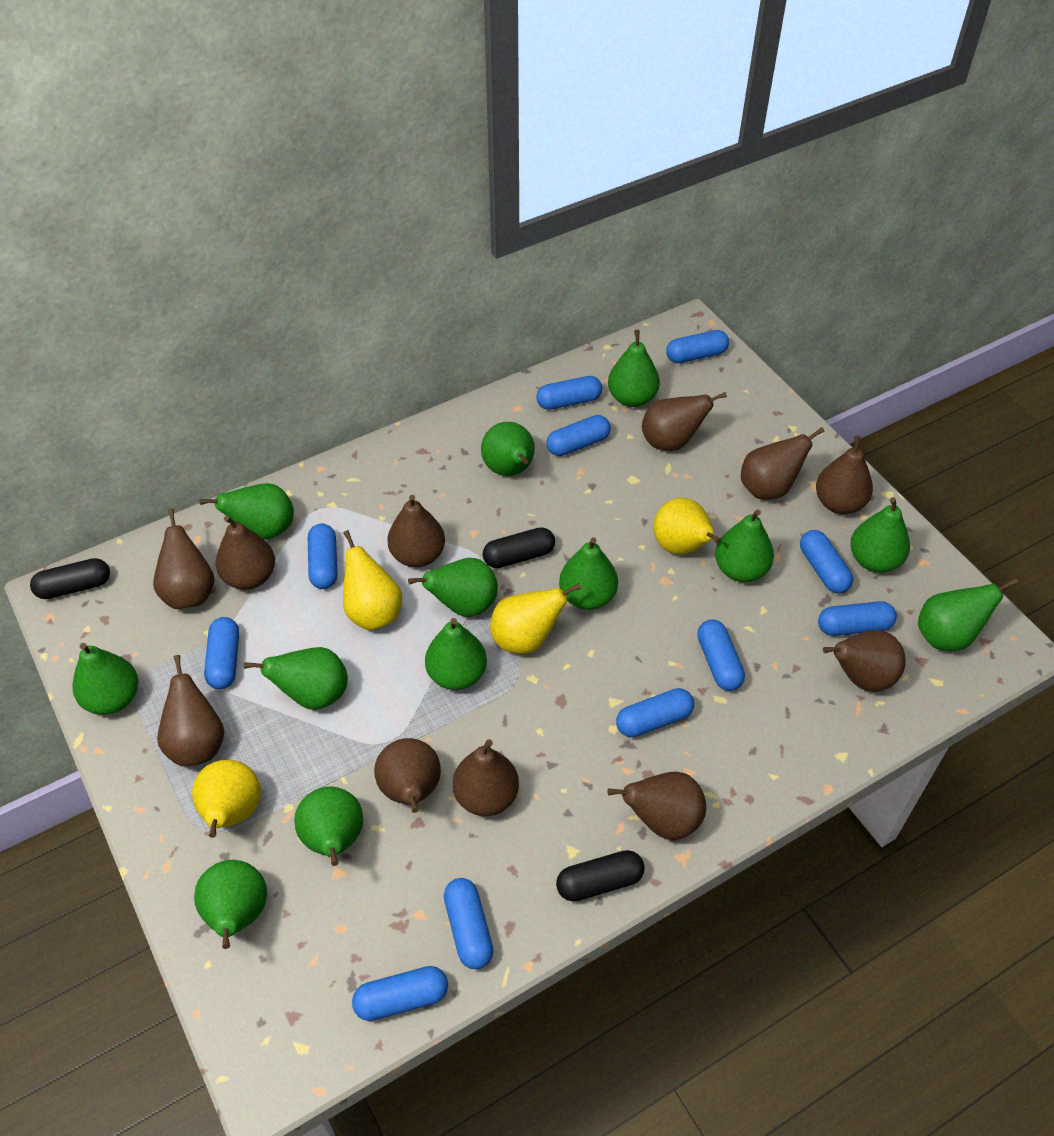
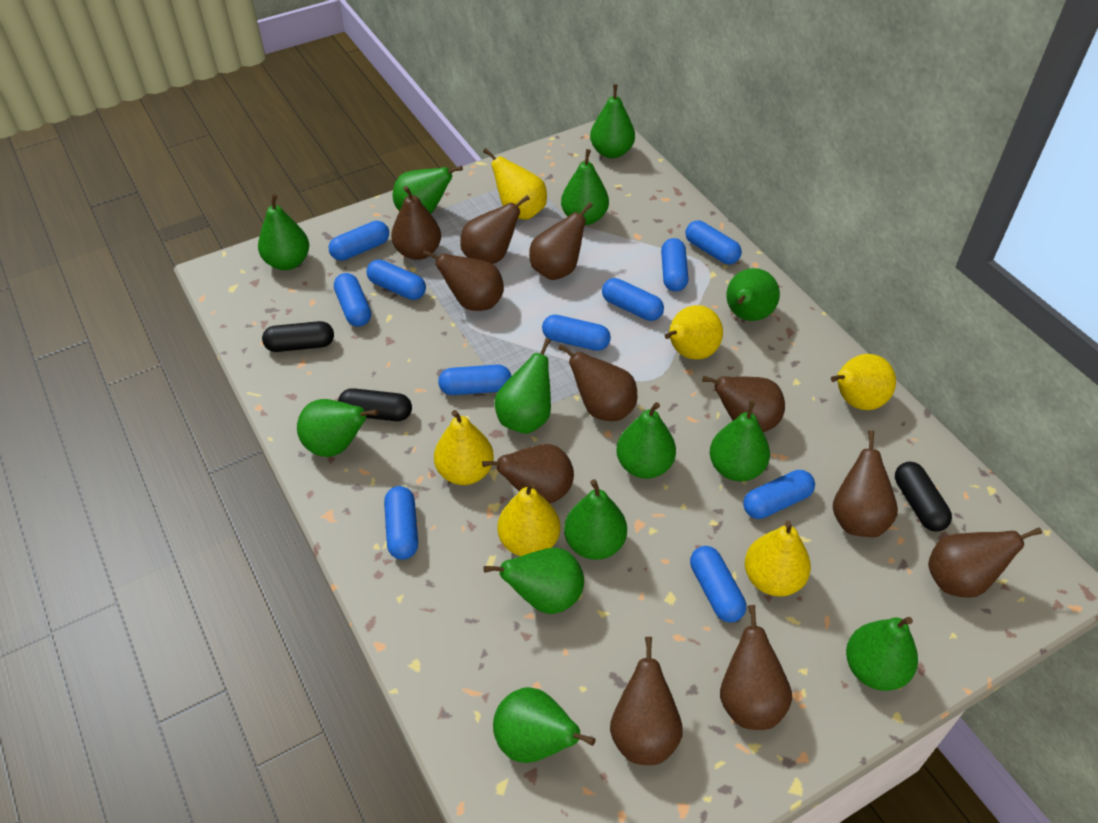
yellow pear: [192,759,261,838] [343,530,402,630] [490,583,581,654] [653,498,721,555] = 4 -> [434,410,494,485] [483,148,547,220] [497,481,560,556] [665,305,723,360] [745,520,811,596] [831,354,896,410] = 6

